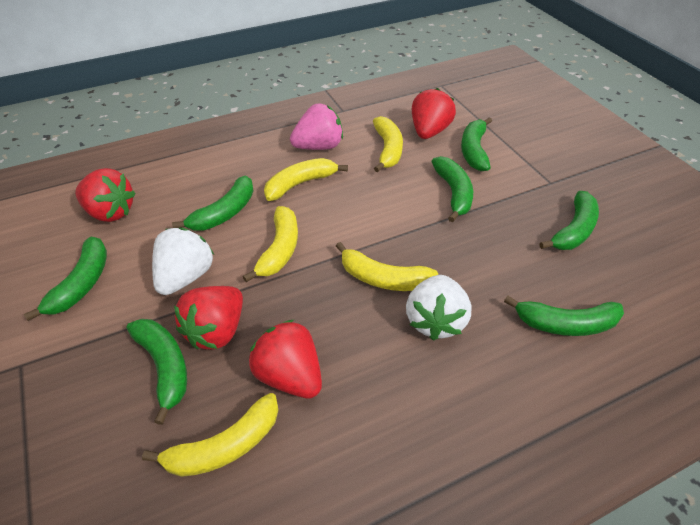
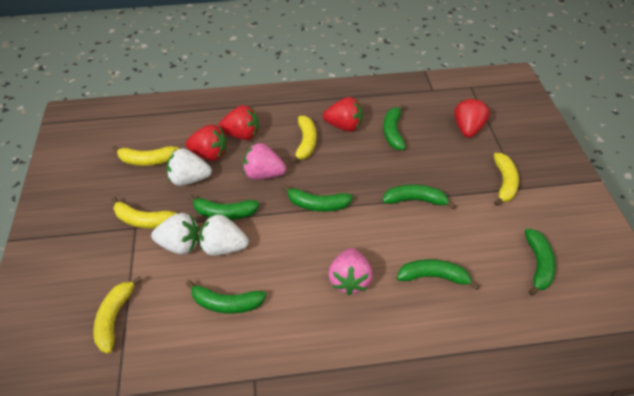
pink strawberry: [290,103,343,150] = 1 -> [243,143,286,180] [328,248,373,295] = 2
white strawberry: [152,227,214,295] [406,275,471,341] = 2 -> [151,213,199,255] [166,148,212,186] [200,214,249,256] = 3

